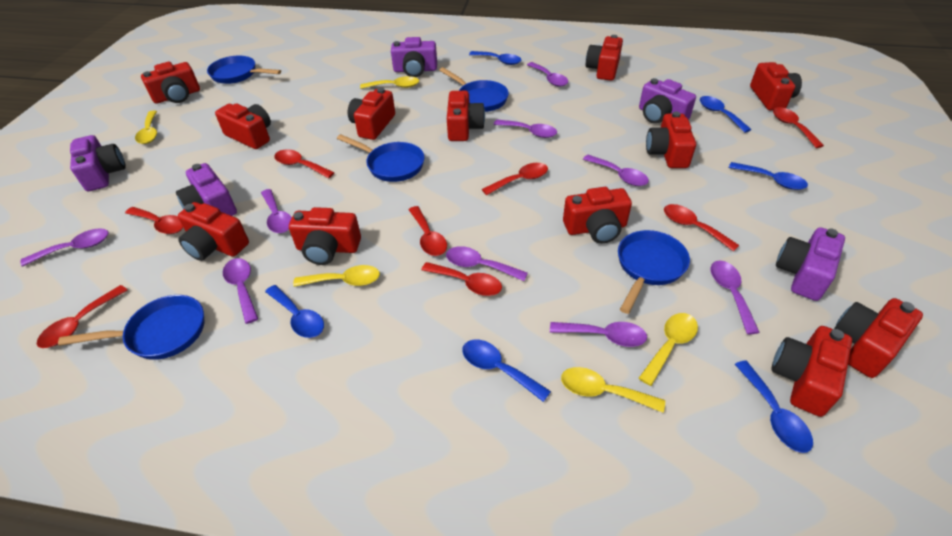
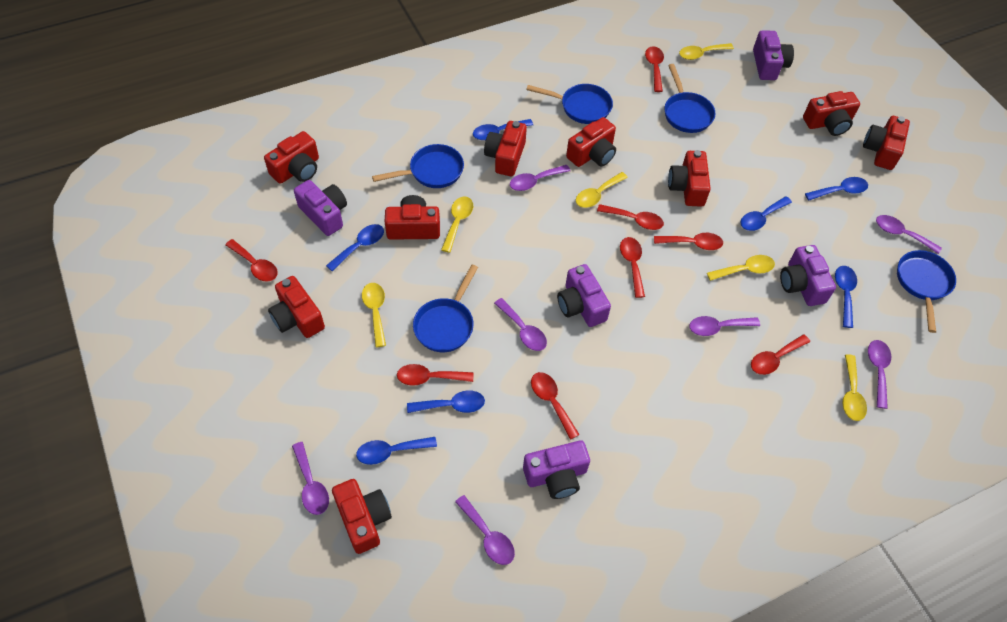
blue spoon: [265,285,324,338] [462,340,551,402] [469,51,521,65] [700,96,752,133] [728,162,808,190] [735,361,813,453] = 6 -> [326,224,384,271] [356,437,437,465] [407,390,485,413] [473,119,533,140] [740,196,792,231] [805,177,868,201] [835,266,857,328] = 7
purple spoon: [20,228,109,266] [223,258,258,324] [261,189,292,233] [446,246,528,281] [493,120,557,138] [527,62,568,87] [550,322,647,347] [583,155,649,186] [711,261,760,334] = 9 -> [292,442,329,515] [455,495,515,565] [494,298,547,351] [510,165,570,191] [689,316,760,336] [868,340,891,409] [876,215,942,254] = 7
red camera: [141,62,200,104] [178,202,249,261] [215,104,271,149] [289,207,361,265] [348,88,395,140] [447,91,485,141] [563,187,632,244] [586,35,623,81] [646,111,696,168] [750,62,802,110] [772,326,852,417] [834,298,923,378] = 12 -> [264,131,319,184] [268,276,325,338] [332,479,392,554] [385,195,440,240] [484,121,527,176] [566,117,616,167] [668,150,711,207] [803,91,860,136] [863,116,910,170] = 9
yellow spoon: [135,111,157,144] [293,265,380,287] [360,76,419,89] [561,367,665,413] [639,313,698,386] = 5 -> [362,283,386,347] [441,196,473,253] [576,172,628,208] [679,43,734,60] [707,255,775,281] [842,354,867,421] = 6

